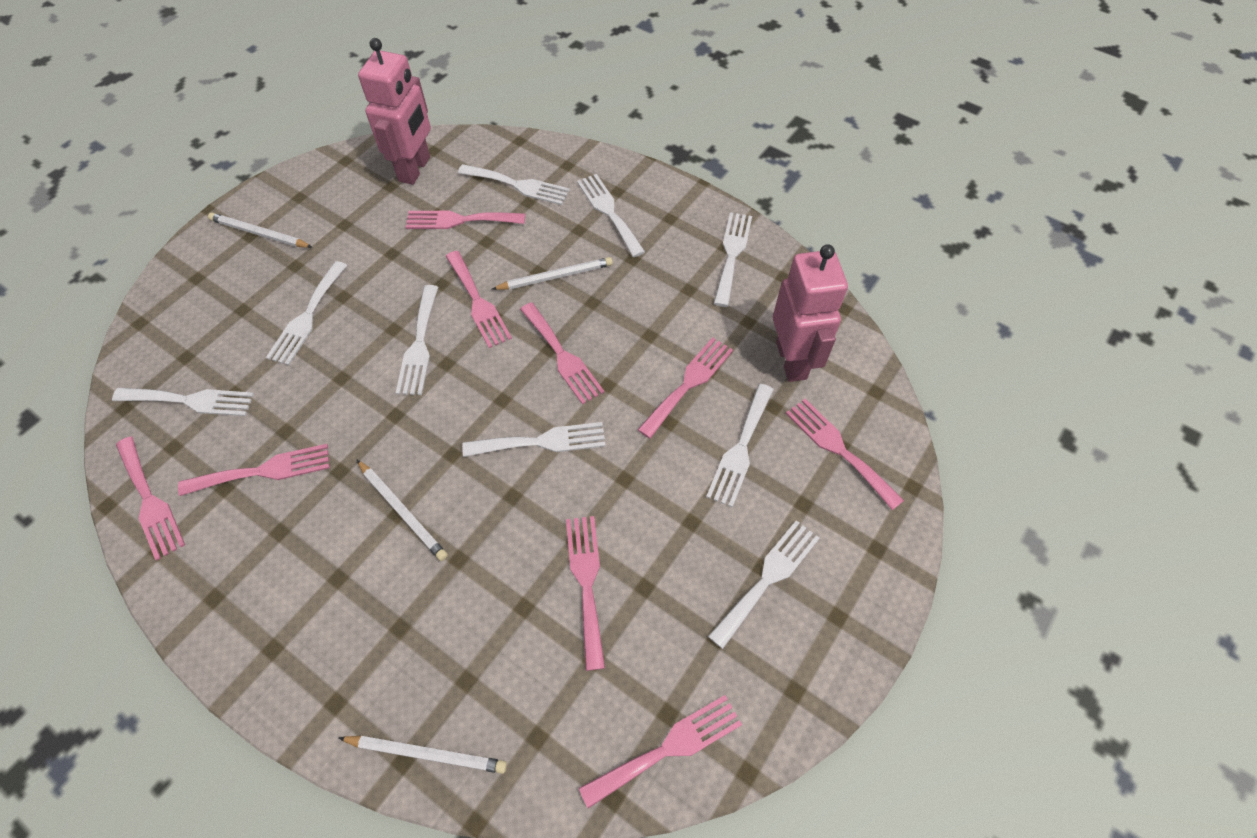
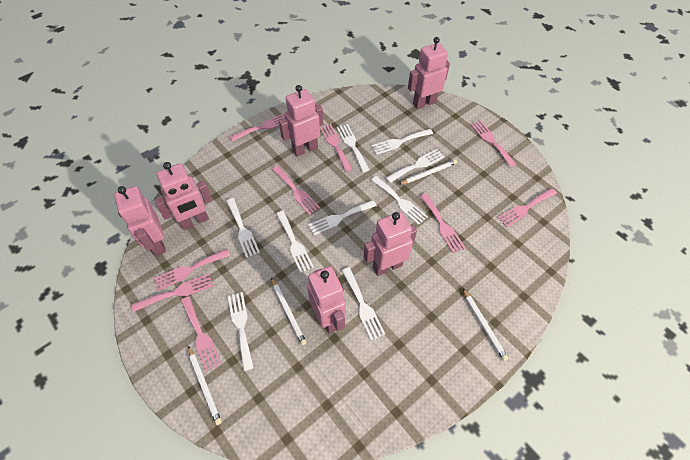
pink robot: [358,38,431,185] [773,244,848,382] = 2 -> [114,186,166,256] [154,162,212,230] [279,85,323,157] [307,266,346,333] [364,212,417,276] [408,37,450,109] = 6

